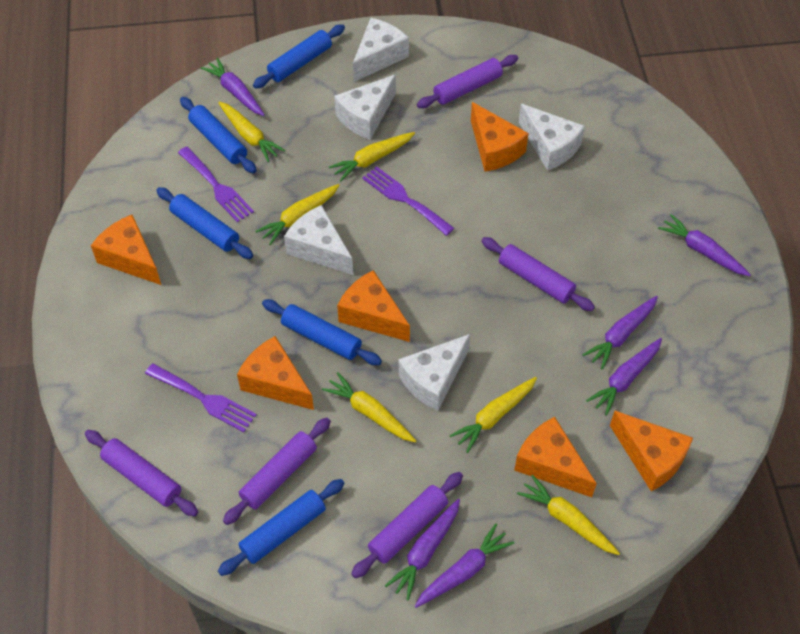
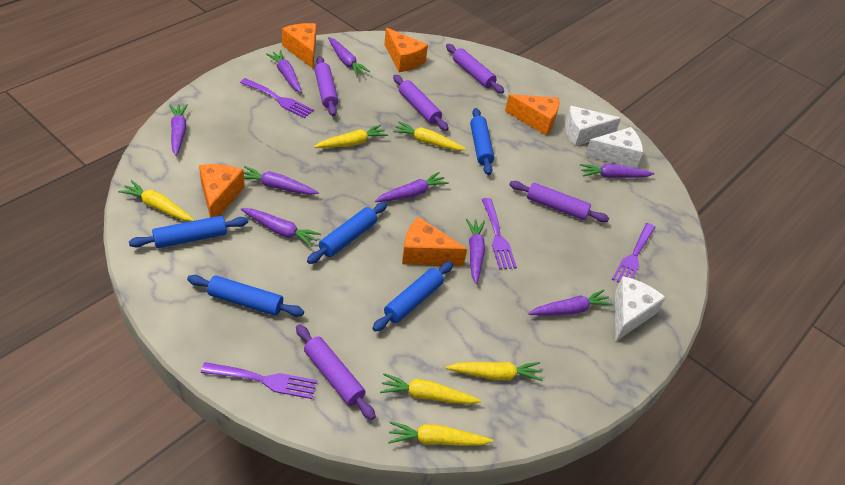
orange cheese: [91,215,161,285] [237,336,314,410] [337,270,410,342] [471,102,529,172] [514,417,597,497] [610,411,693,491] = 6 -> [199,164,245,218] [282,23,316,68] [384,28,428,72] [402,217,467,266] [505,94,559,135] = 5
purple carrot: [201,58,265,116] [385,499,460,600] [415,524,514,608] [583,296,658,370] [586,338,662,416] [658,214,751,276] = 6 -> [169,104,188,156] [241,208,321,247] [244,166,319,195] [266,50,302,93] [328,37,370,76] [375,172,449,202] [466,219,485,284] [528,289,613,315] [580,164,654,178] = 9
purple fork: [145,364,257,432] [178,147,254,222] [362,166,454,236] = 3 -> [201,362,317,399] [240,78,314,118] [482,198,517,269] [612,223,656,283] = 4
white cheese: [284,205,353,275] [334,75,396,140] [353,18,409,82] [399,334,470,411] [519,104,585,171] = 5 -> [565,106,621,146] [585,127,643,168] [615,276,666,341] = 3

